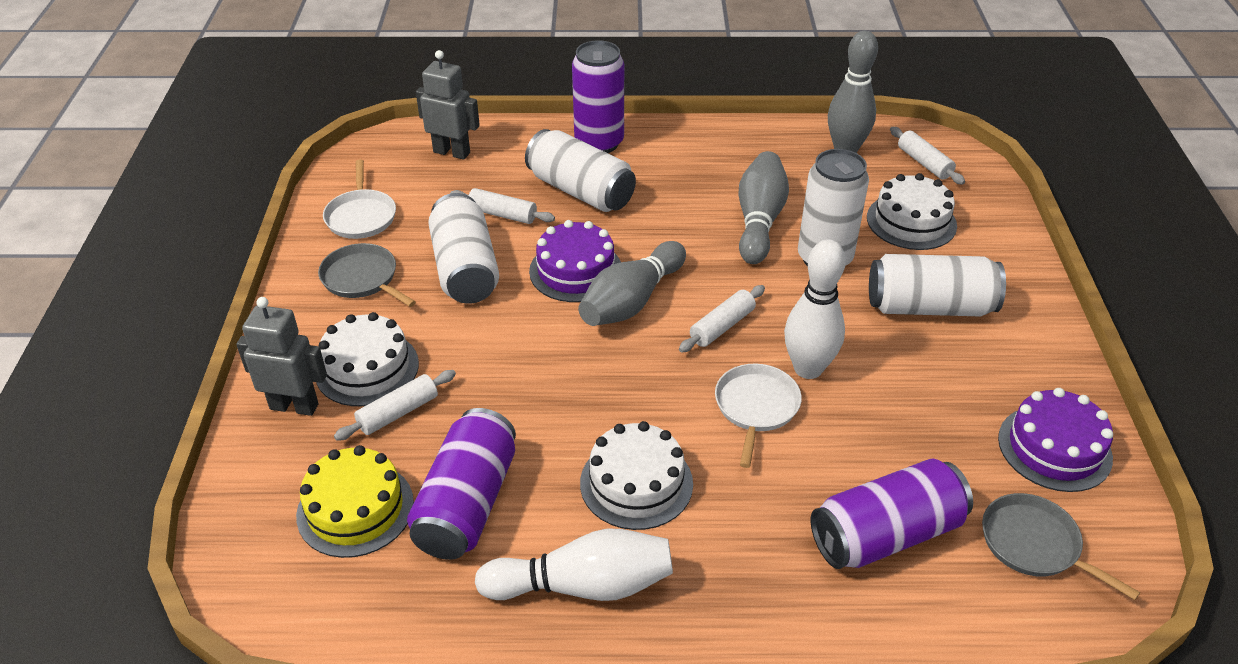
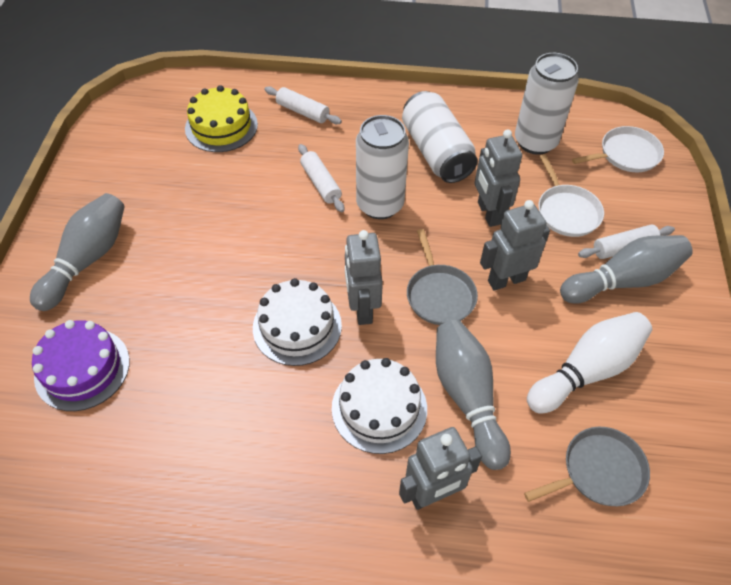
grey robot: [236,297,327,416] [416,50,480,160] = 2 -> [345,230,383,325] [399,427,482,510] [475,129,522,227] [480,200,550,291] = 4
purple cake: [529,220,621,302] [998,388,1113,492] = 2 -> [32,320,130,411] = 1
purple can: [407,408,516,560] [572,40,624,153] [811,459,973,569] = 3 -> none = 0
white bowling pin: [475,528,673,601] [784,239,846,379] = 2 -> [527,312,652,413] = 1
white cake: [316,312,419,406] [580,421,693,530] [867,173,957,250] = 3 -> [253,278,342,366] [332,358,427,454] = 2
white can: [428,193,499,304] [525,129,636,212] [798,149,869,266] [869,254,1006,317] = 4 -> [356,115,409,219] [402,91,478,183] [515,53,579,155] = 3
white rolling pin: [334,370,456,441] [450,188,555,224] [679,285,765,353] [890,127,965,185] = 4 -> [264,86,342,124] [298,144,344,212] [578,224,675,259] = 3

